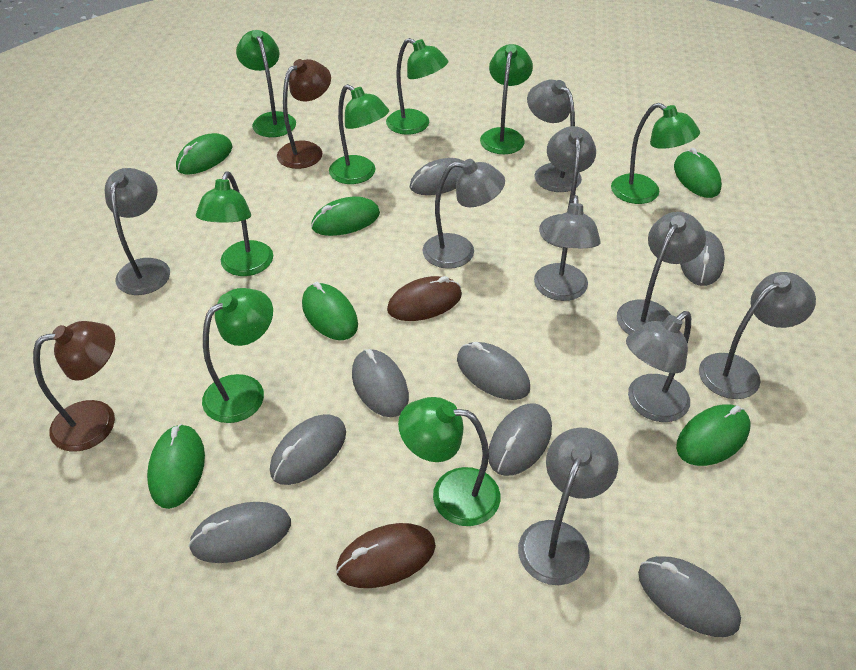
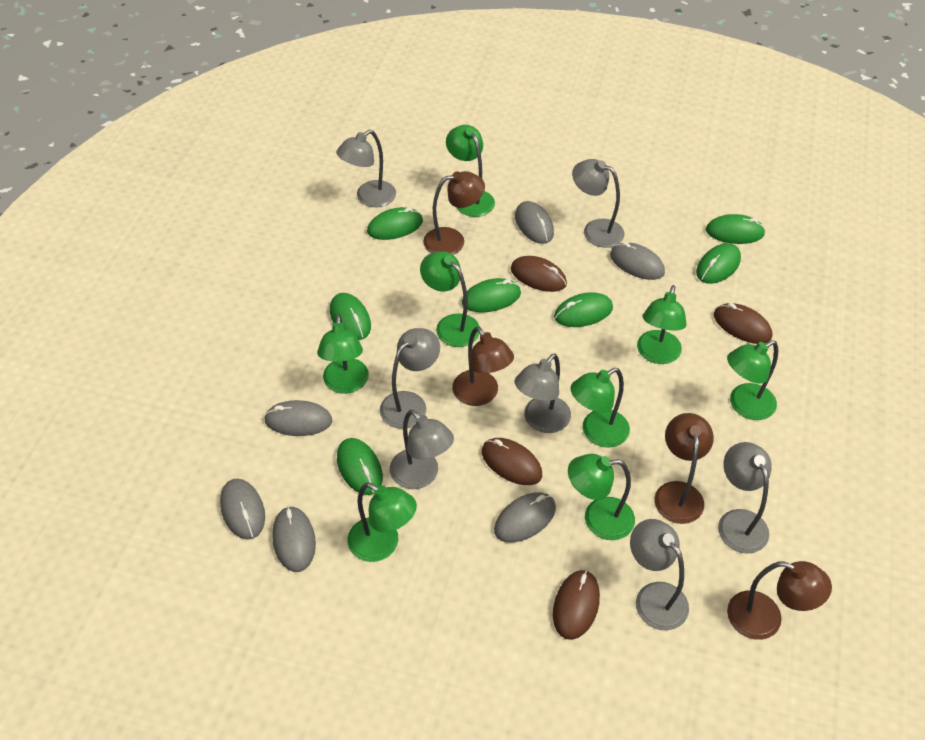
brown lamp: [33,321,115,452] [277,59,331,169] = 2 -> [423,171,485,255] [452,327,514,406] [654,413,714,524] [727,561,832,640] = 4
brown mouse: [336,523,436,588] [387,276,462,321] = 2 -> [482,438,542,485] [511,256,567,292] [553,570,600,640] [714,303,772,344] = 4
green mouse: [147,424,205,509] [176,133,232,174] [302,282,358,340] [311,197,380,236] [674,148,722,198] [676,404,751,466] = 6 -> [330,293,371,340] [337,438,383,495] [367,207,423,240] [462,278,521,313] [554,292,613,327] [696,243,741,284] [706,214,765,244] = 7
grey lamp: [105,168,170,295] [423,159,505,269] [518,428,618,585] [527,80,582,192] [534,195,601,301] [539,126,596,248] [617,212,706,335] [626,311,691,422] [699,272,816,399] = 9 -> [336,130,396,207] [380,328,440,429] [390,410,454,489] [515,354,571,433] [572,159,625,248] [630,519,689,630] [718,442,771,553] = 7
grey mouse: [188,502,291,563] [270,414,346,485] [352,349,409,417] [410,158,464,195] [457,342,530,400] [489,403,552,476] [638,556,741,637] [680,231,725,286] = 8 -> [220,478,265,540] [264,400,332,436] [272,506,316,572] [494,492,556,543] [515,201,554,244] [610,242,665,280] = 6

